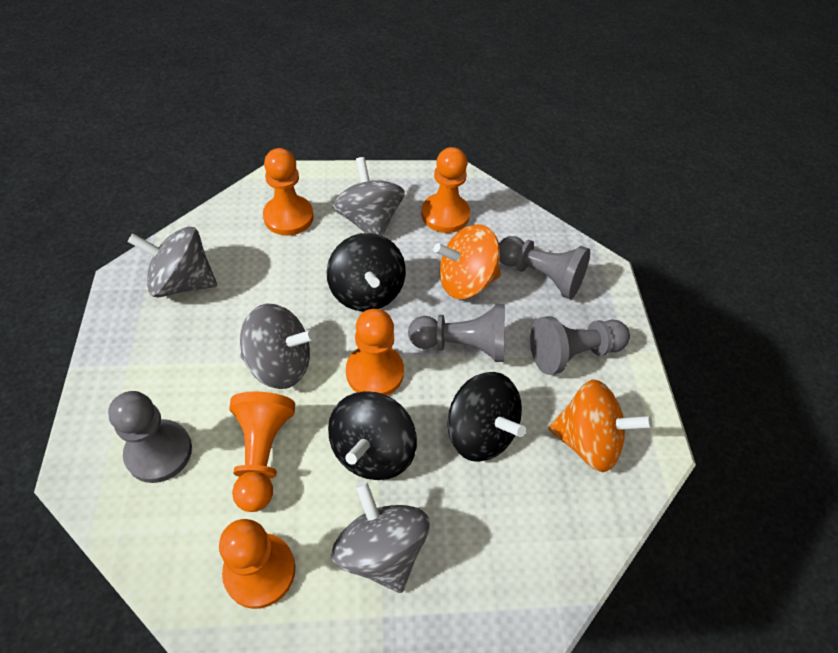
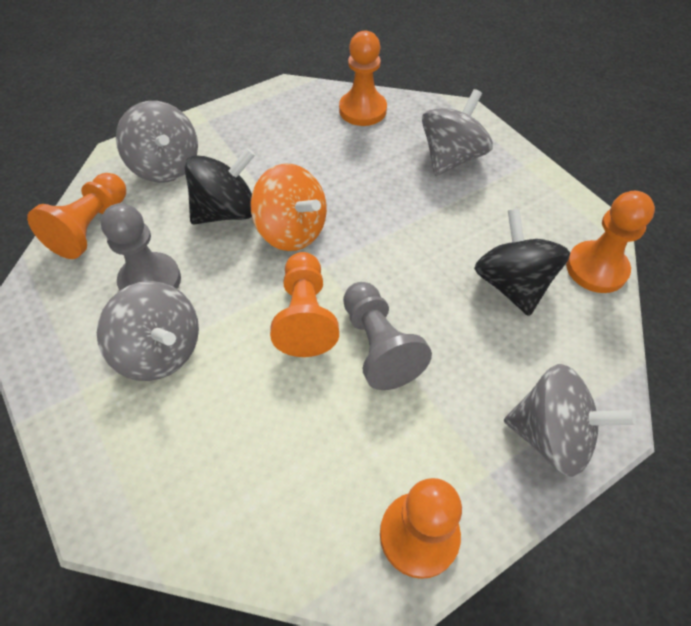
black spinning top: [326,233,406,312] [328,391,417,480] [447,372,526,462] = 3 -> [184,148,255,225] [474,209,570,316] = 2
grey pawn: [108,391,192,483] [408,304,505,362] [499,236,590,299] [530,316,630,375] = 4 -> [100,203,181,291] [343,282,432,390] = 2
orange spinning top: [434,224,501,299] [548,380,653,472] = 2 -> [250,163,327,251] = 1

